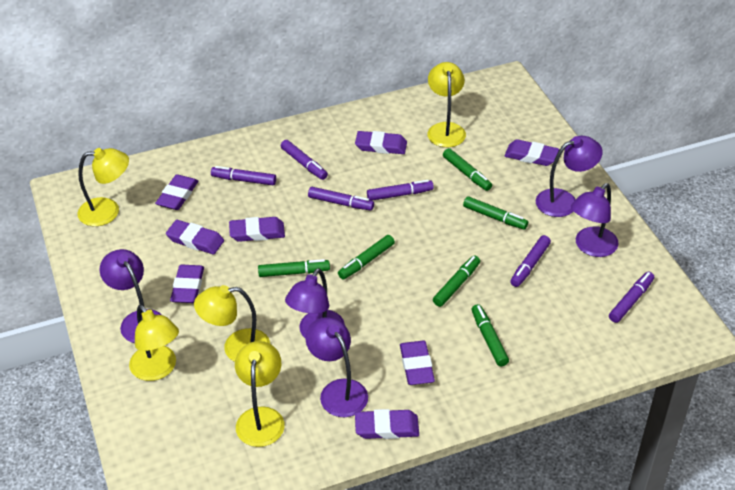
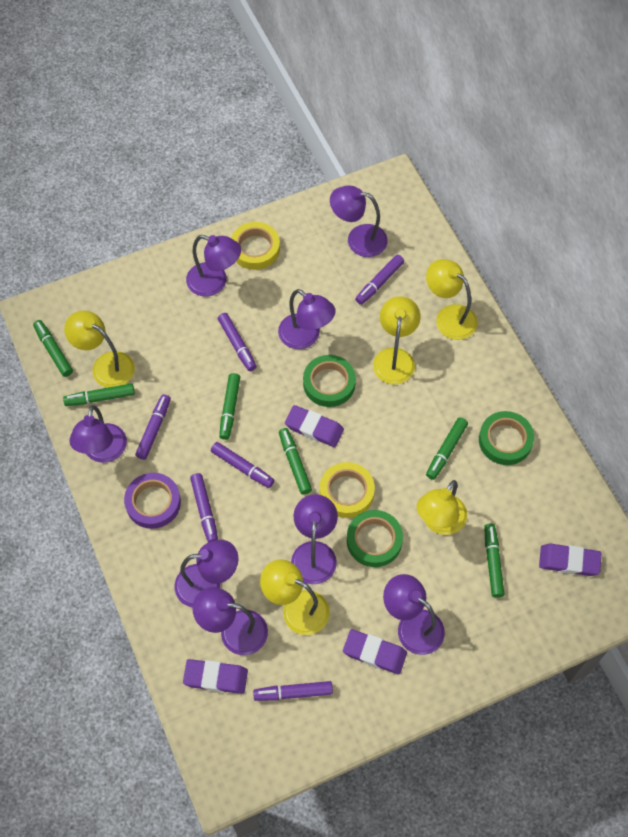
green tape: none = 0 -> [303,355,356,407] [347,510,403,567] [479,411,534,465] = 3
purple eraser: [155,174,198,210] [166,220,224,255] [170,265,204,303] [229,217,285,242] [355,131,407,154] [355,409,419,439] [400,341,435,385] [504,139,559,166] = 8 -> [183,659,248,694] [285,405,344,447] [343,629,407,675] [539,544,602,576] = 4
purple lamp: [100,249,162,343] [285,268,345,338] [305,317,368,417] [535,136,603,217] [571,183,619,257] = 5 -> [69,405,127,463] [174,540,238,607] [186,235,241,297] [192,587,268,655] [278,289,336,349] [291,494,338,584] [330,185,388,257] [383,574,445,655] = 8
purple tape: none = 0 -> [124,473,181,529] = 1
yellow tape: none = 0 -> [231,222,280,270] [320,462,375,518] = 2

